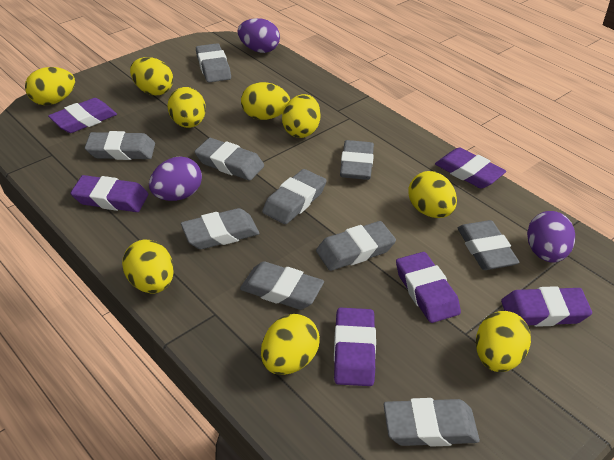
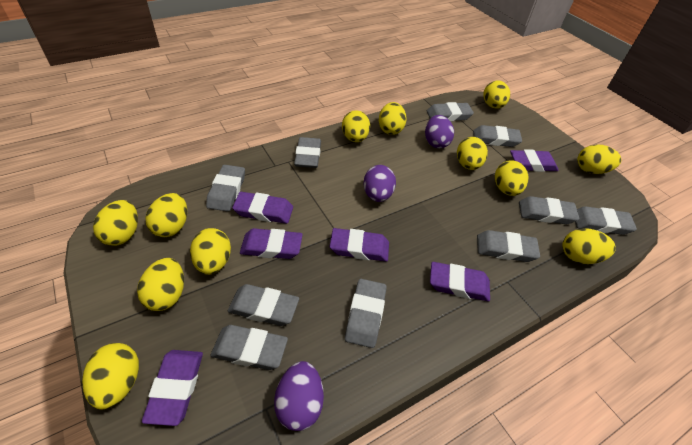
yellow egg: [25,67,75,105] [122,240,174,293] [130,57,173,96] [167,87,206,128] [241,82,290,120] [261,314,320,375] [282,94,321,138] [408,171,457,218] [476,311,531,372] = 9 -> [82,343,139,410] [93,200,138,246] [137,258,184,311] [145,193,187,237] [190,228,231,275] [342,110,370,142] [379,102,406,135] [457,137,488,170] [483,80,510,109] [495,160,528,196] [562,228,616,264] [577,145,621,174] = 12

